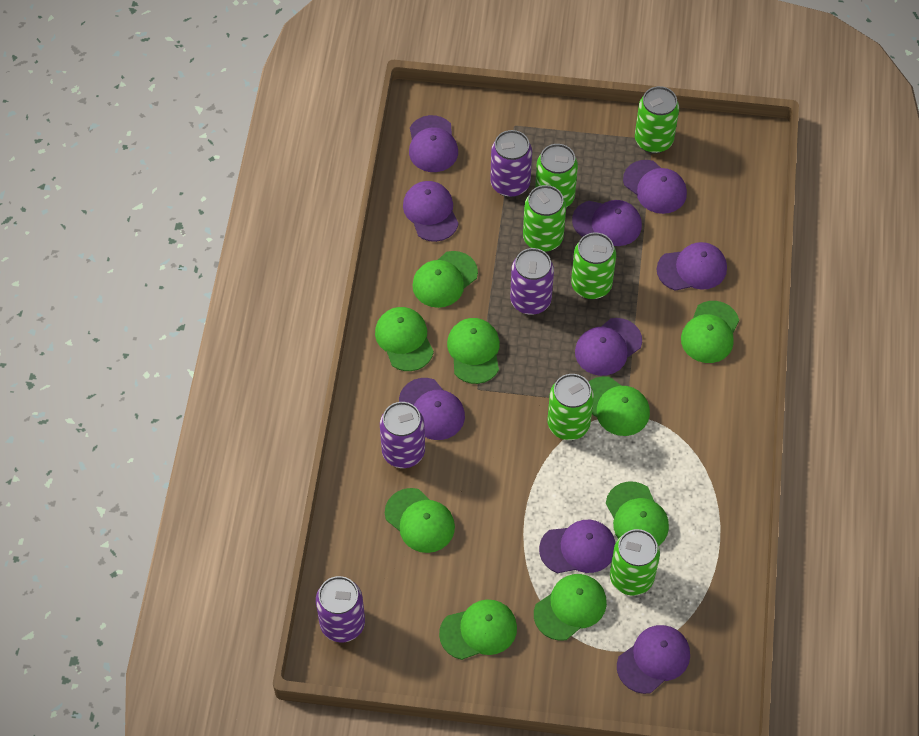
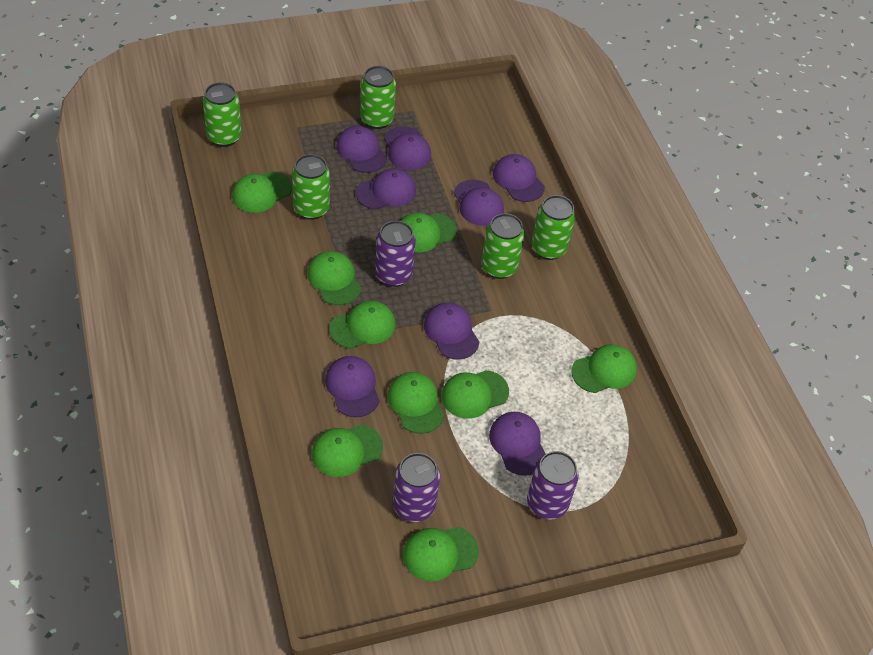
green can: [523,185,566,252] [535,144,578,207] [548,374,594,440] [571,232,616,299] [610,529,660,596] [635,86,679,154] = 6 -> [203,82,242,147] [292,154,330,220] [360,66,396,129] [481,213,525,279] [532,195,575,260] = 5
purple can: [316,576,365,642] [380,402,425,468] [490,130,532,197] [510,248,554,315] = 4 -> [375,221,416,287] [393,453,440,522] [527,451,579,519] = 3
purple cap: [399,378,465,440] [403,181,459,242] [409,115,458,172] [539,520,615,573] [572,200,642,246] [575,318,642,376] [617,625,690,694] [623,160,687,214] [657,242,727,291] = 9 -> [325,356,380,417] [336,126,387,173] [356,168,416,210] [384,126,431,170] [424,303,479,360] [454,180,504,226] [489,412,546,476] [493,154,545,202] = 8

